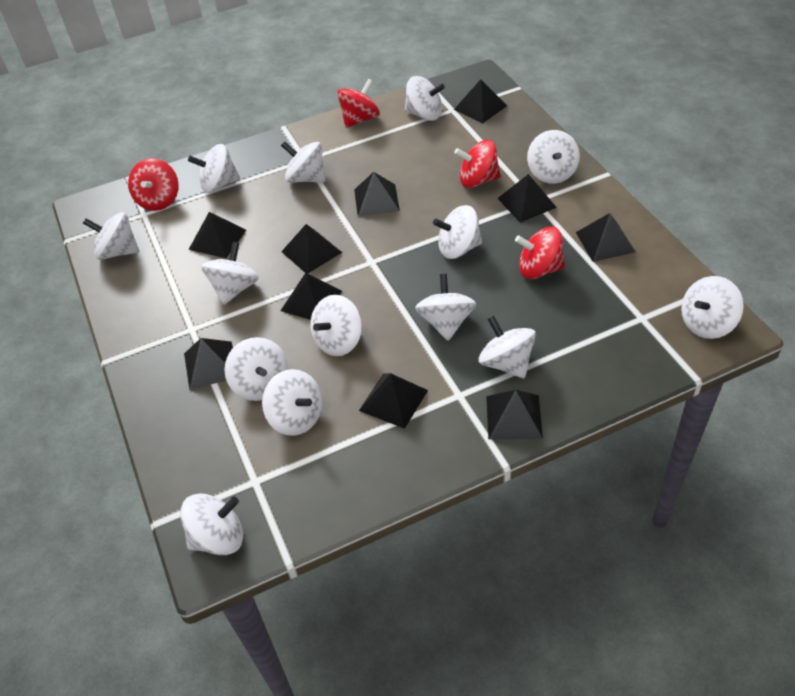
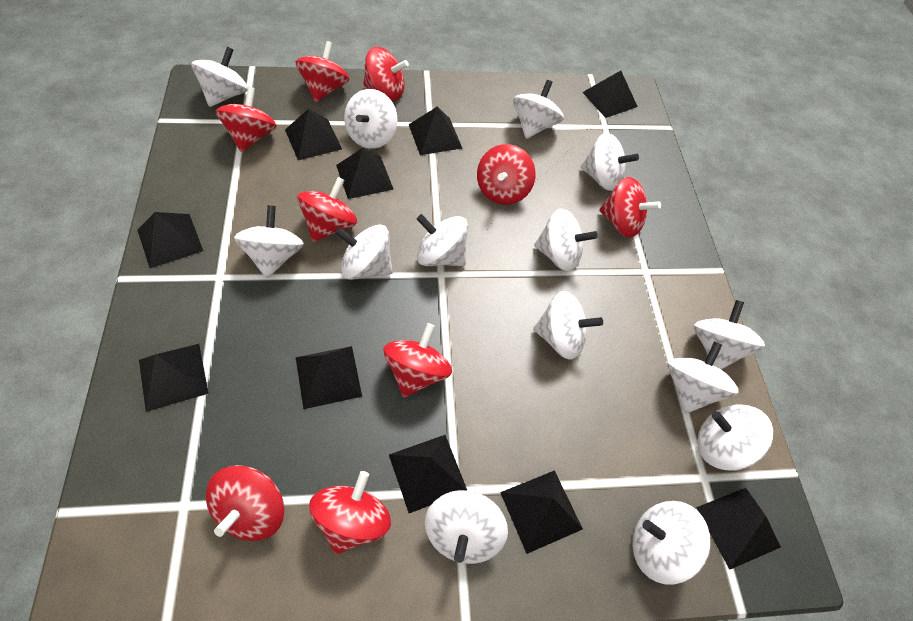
red spinning top: [128,158,179,211] [337,79,380,128] [454,140,501,188] [515,227,565,279] = 4 -> [206,465,285,541] [216,86,277,152] [295,41,349,102] [297,177,357,242] [309,471,391,554] [363,47,409,101] [383,323,452,397] [477,144,536,205] [599,177,661,238] = 9

